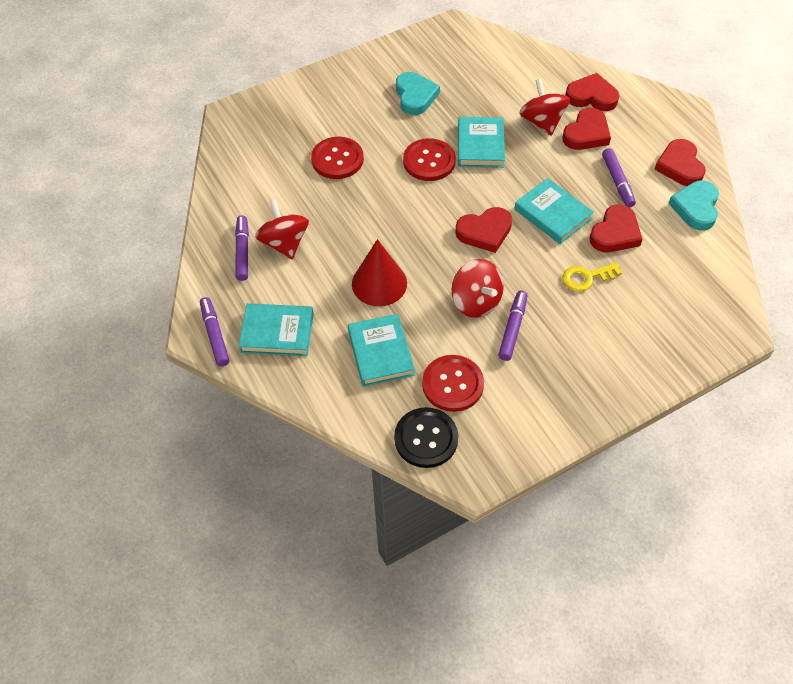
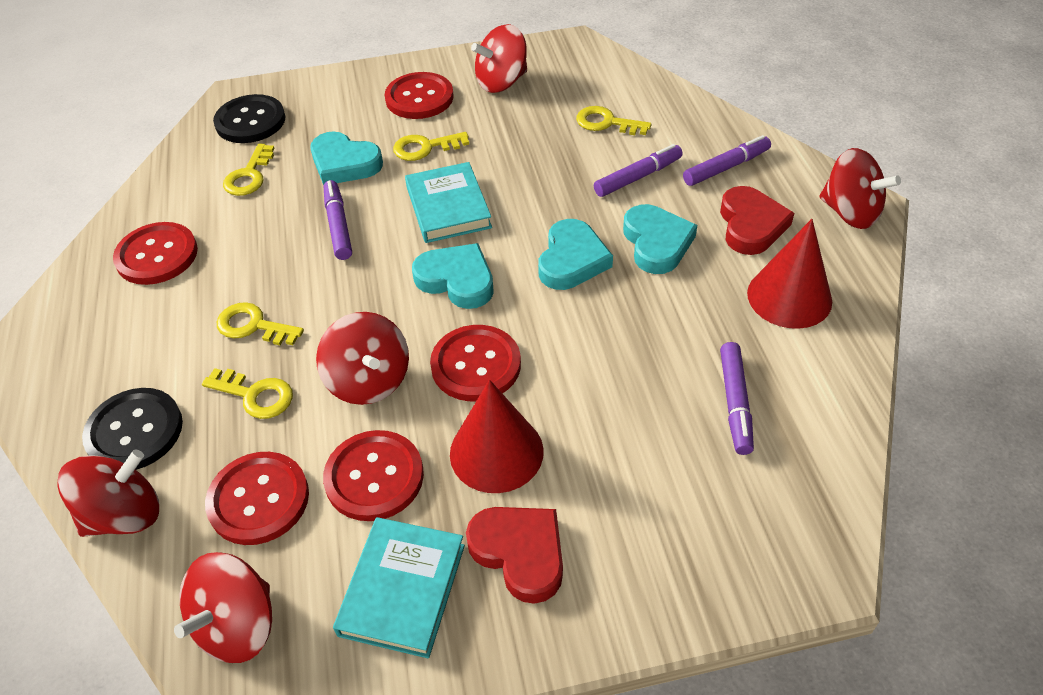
black button: [394,407,458,468] = 1 -> [82,388,183,470] [213,94,285,143] = 2
red button: [311,137,364,179] [403,138,456,181] [422,355,484,412] = 3 -> [113,222,198,285] [205,452,309,545] [323,430,424,521] [385,72,453,119] [430,325,521,401] = 5
red cone: [352,239,407,306] = 1 -> [450,380,544,493] [747,219,832,329] = 2
red heart: [455,207,512,253] [563,108,611,150] [565,73,619,111] [590,205,643,252] [654,139,706,186] = 5 -> [466,507,563,604] [720,186,794,255] = 2
red spinning top: [255,199,309,260] [452,259,504,318] [519,79,570,136] = 3 -> [57,449,159,537] [174,552,272,663] [316,312,409,405] [471,24,527,93] [819,148,901,229] = 5
turquoise book: [239,303,314,356] [348,314,415,387] [458,117,505,168] [515,178,594,244] = 4 -> [333,517,465,658] [405,162,492,243] = 2
turquoise heart: [396,72,440,115] [668,181,719,231] = 2 -> [310,131,383,185] [412,243,494,309] [538,219,613,290] [623,204,697,274] = 4
yellow key: [562,263,622,292] = 1 -> [202,368,293,419] [217,302,304,345] [223,143,275,196] [393,132,469,161] [576,106,651,135] = 5

